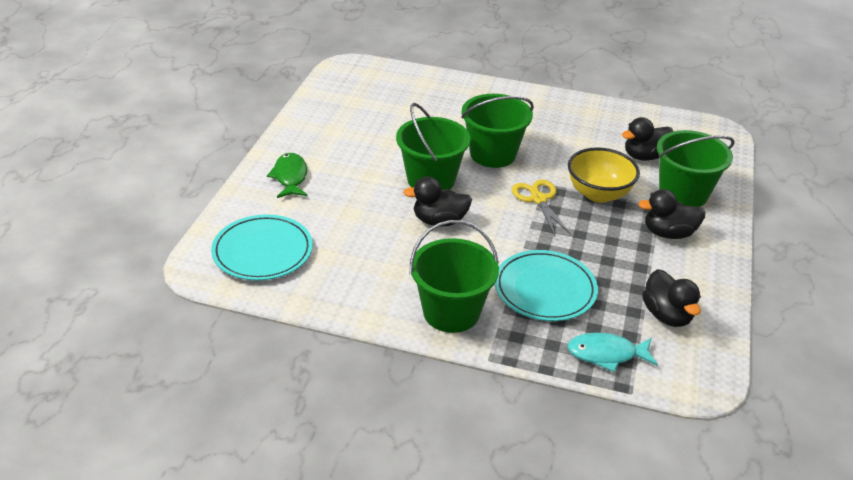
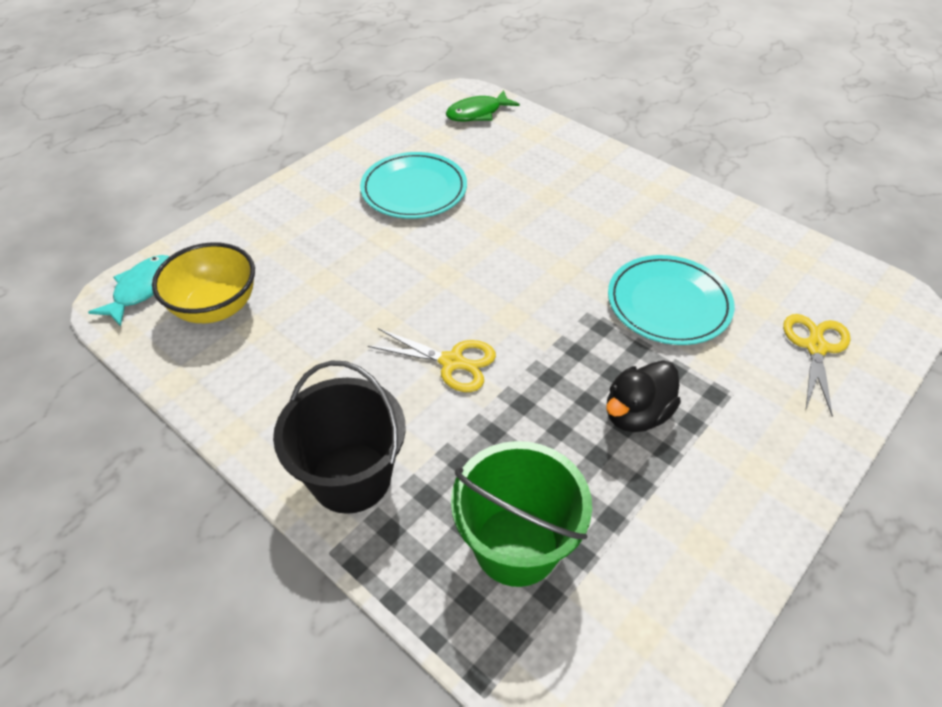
black bucket: none = 0 -> [273,360,406,514] = 1
black duck: [403,177,472,227] [622,117,673,161] [638,189,706,239] [642,269,701,327] = 4 -> [606,360,681,432] = 1
green bucket: [396,103,470,190] [410,220,499,333] [461,94,534,168] [657,130,735,207] = 4 -> [451,441,592,587] = 1
yellow scissors: [512,179,571,236] = 1 -> [368,328,496,392] [783,314,850,416] = 2

